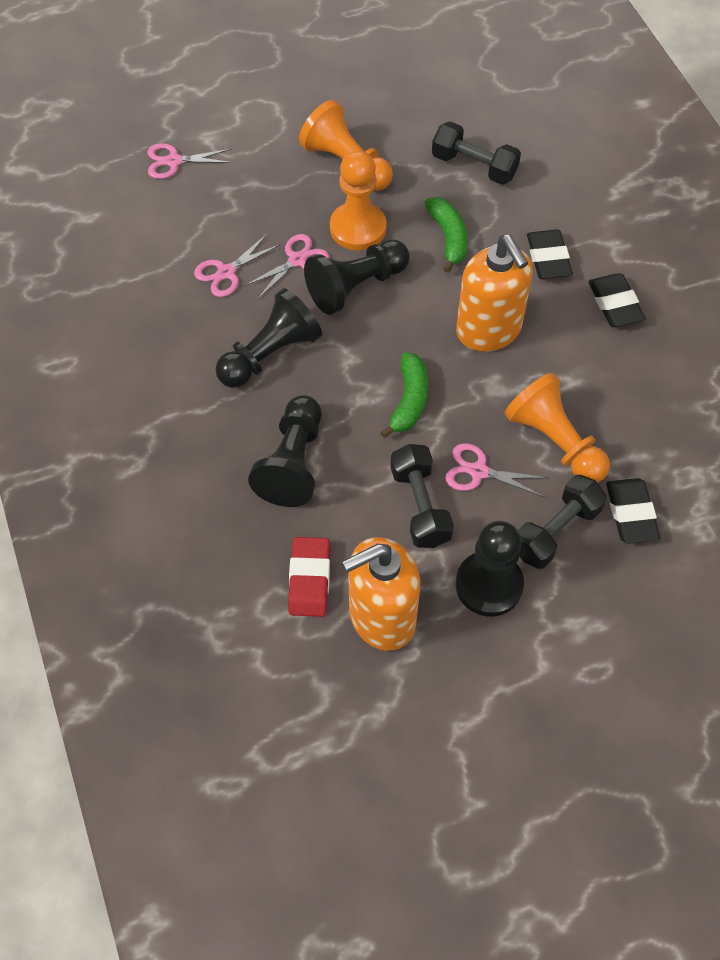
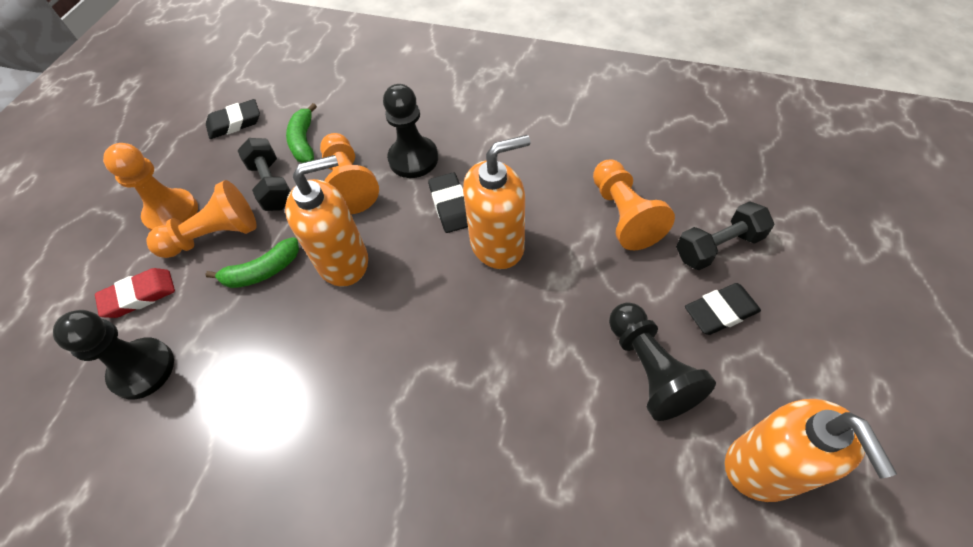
black dumbbell: [390,444,454,548] [432,121,521,185] [518,475,607,569] = 3 -> [237,138,291,211] [676,201,774,270] = 2
black pawn: [215,288,322,388] [248,395,322,507] [304,240,410,315] [456,521,524,617] = 4 -> [53,310,174,399] [383,84,438,178] [609,302,716,421] = 3
orange pawn: [299,100,393,191] [330,150,387,251] [504,373,610,483] = 3 -> [103,143,198,231] [146,180,257,258] [320,133,379,214] [593,160,675,250] = 4
orange soap dispenser: [342,537,420,651] [456,235,533,352] = 2 -> [285,155,368,287] [463,135,531,269] [725,399,897,502] = 3
pink scissors: [148,143,233,179] [194,234,281,297] [244,234,330,299] [445,443,548,497] = 4 -> none = 0

